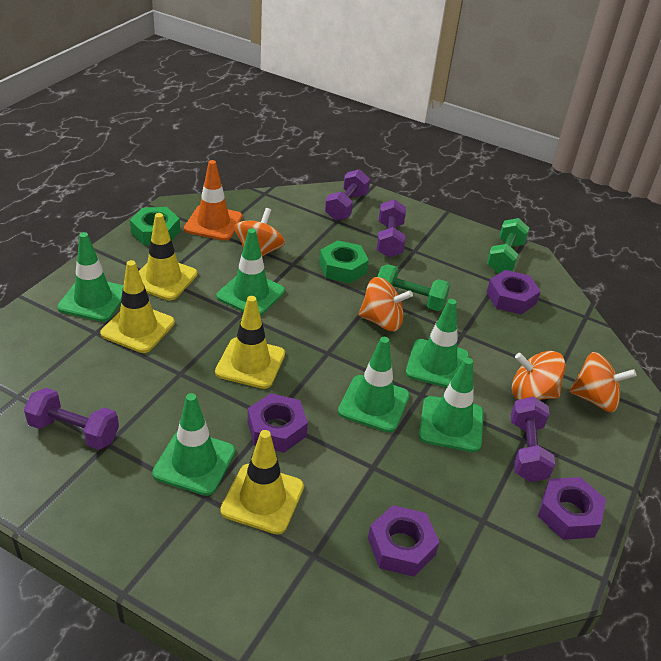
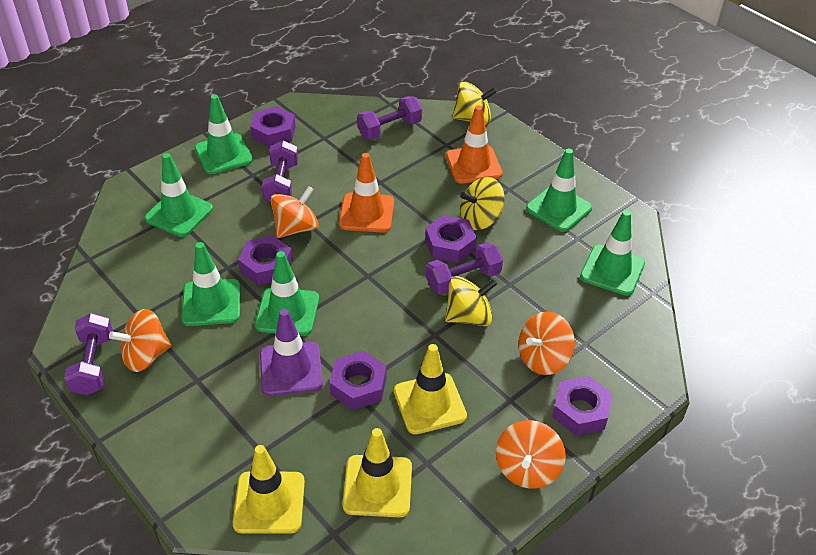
green dumbbell: [377,264,450,311] [487,218,529,274] = 2 -> none = 0
green nut: [130,207,180,245] [319,240,369,283] = 2 -> none = 0
orange traffic cone: [184,160,242,241] = 1 -> [339,153,394,233] [446,105,503,184] = 2
purple nut: [248,393,308,453] [368,505,440,577] [487,270,541,315] [538,477,606,540] = 4 -> [238,235,292,285] [250,106,296,148] [330,351,386,410] [425,215,477,263] [552,376,612,436] = 5
purple traffic cone: none = 0 -> [260,309,323,396] = 1
yellow spinning top: none = 0 -> [445,276,497,326] [452,82,497,125] [460,177,504,230] = 3
yellow traffic cone: [100,260,175,353] [139,213,198,300] [215,296,285,389] [220,430,304,535] = 4 -> [233,445,305,534] [343,428,412,517] [394,344,467,434] = 3

